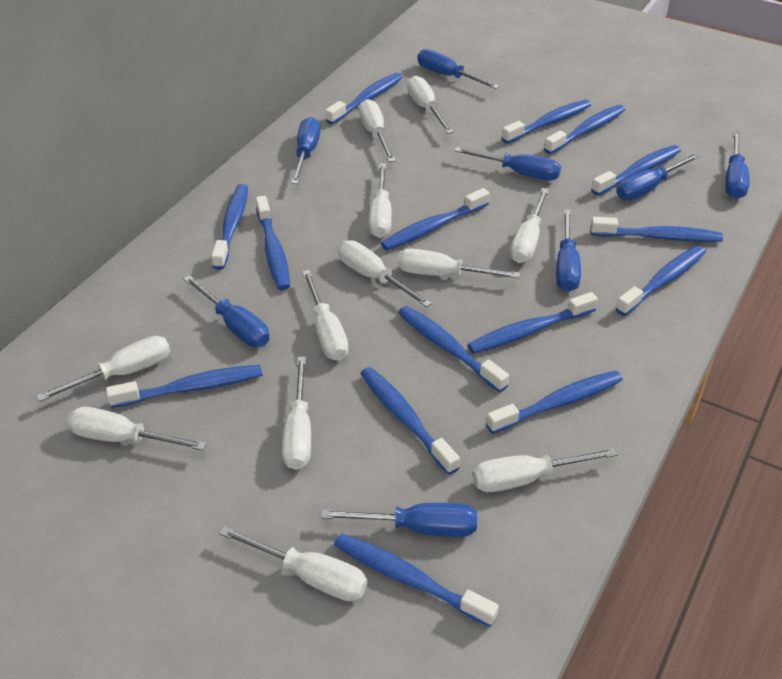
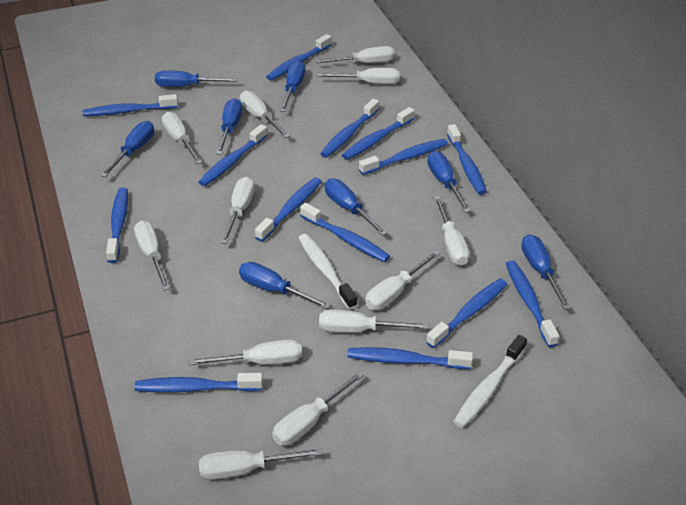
blue toothbrush: [106,365,262,408] [211,184,248,270] [256,196,290,290] [325,73,403,124] [334,533,499,627] [360,367,460,475] [381,188,490,250] [398,306,509,392] [467,292,598,354] [486,371,622,434] [501,100,591,144] [544,105,625,154] [591,145,681,195] [591,217,723,242] [616,245,706,316] = 15 -> [83,94,178,116] [106,188,128,263] [134,373,263,393] [199,124,268,186] [255,178,322,242] [266,34,332,81] [300,203,390,262] [320,99,379,158] [342,107,415,160] [347,347,473,369] [359,139,448,175] [426,279,507,348] [447,124,487,195] [506,260,559,347] = 14
white toothbrush: none = 0 -> [298,234,358,309] [453,335,527,428] = 2

